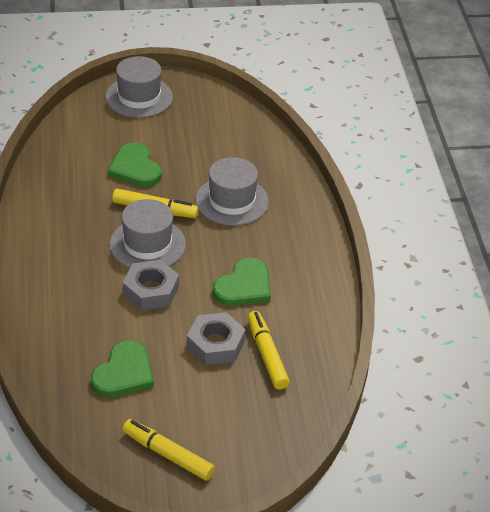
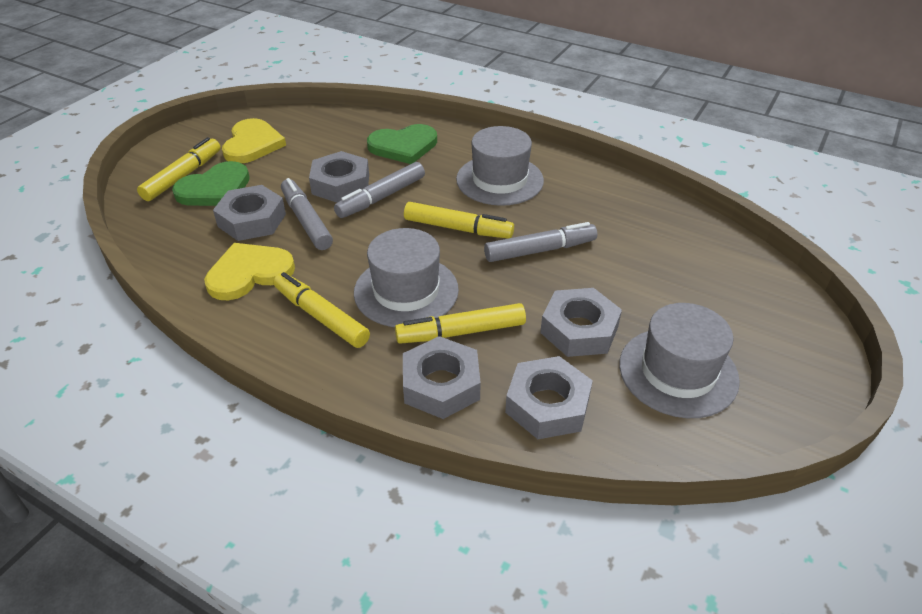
green heart: [91,341,154,397] [108,143,162,187] [213,258,271,306] = 3 -> [172,161,250,206] [367,124,437,164] = 2
grey marker: none = 0 -> [281,178,333,250] [334,162,425,218] [484,222,597,262] = 3
grey nut: [123,260,179,310] [187,312,246,365] = 2 -> [213,185,286,241] [309,151,369,203] [403,336,481,419] [505,356,593,439] [540,288,622,357] = 5
yellow heart: none = 0 -> [204,243,295,300] [222,118,286,163] = 2
yellow marker: [112,189,199,218] [123,419,215,481] [247,311,290,389] = 3 -> [137,137,221,201] [273,272,370,348] [395,303,526,344] [404,202,514,238] = 4

